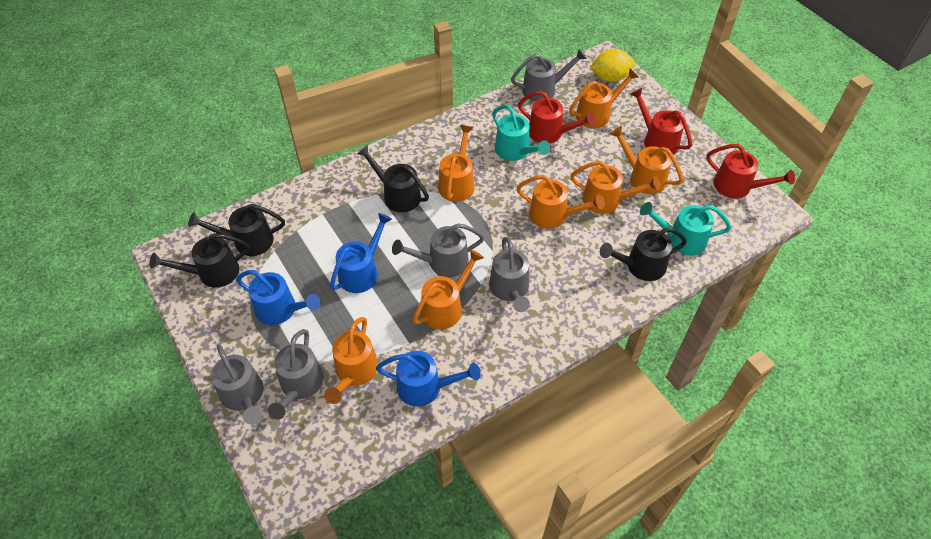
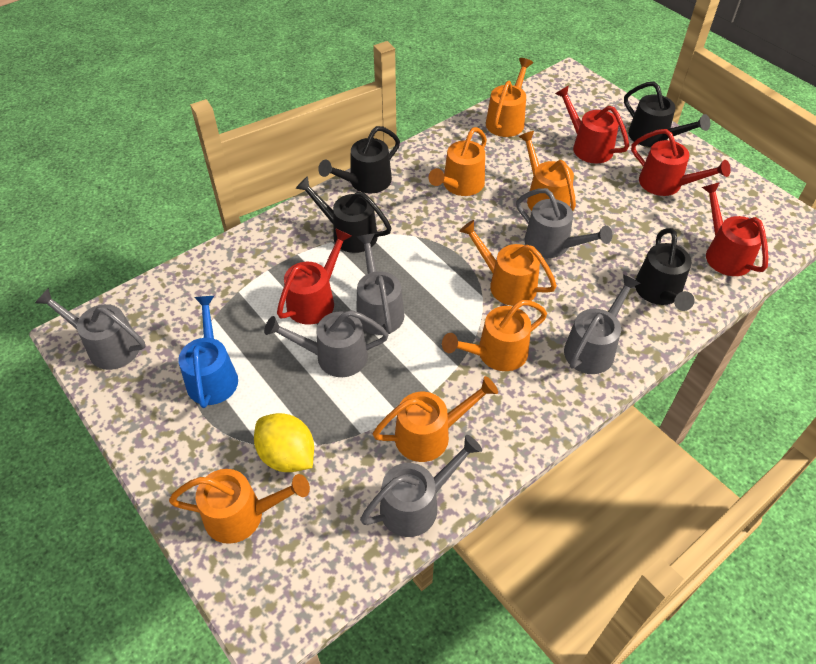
blue watering can: [236,270,320,325] [330,213,392,293] [376,351,481,407] = 3 -> [178,296,238,408] = 1
grey watering can: [211,344,263,424] [268,329,324,419] [392,224,484,277] [489,237,530,312] [511,49,587,101] = 5 -> [35,288,145,370] [264,310,389,377] [356,234,404,335] [360,435,482,537] [516,188,612,258] [564,274,641,374] = 6
red watering can: [518,91,596,144] [630,88,692,155] [706,144,795,198] = 3 -> [277,228,352,325] [555,85,629,163] [631,129,731,196] [702,182,768,276] = 4
turquoise watering can: [492,105,550,161] [640,202,731,255] = 2 -> none = 0

